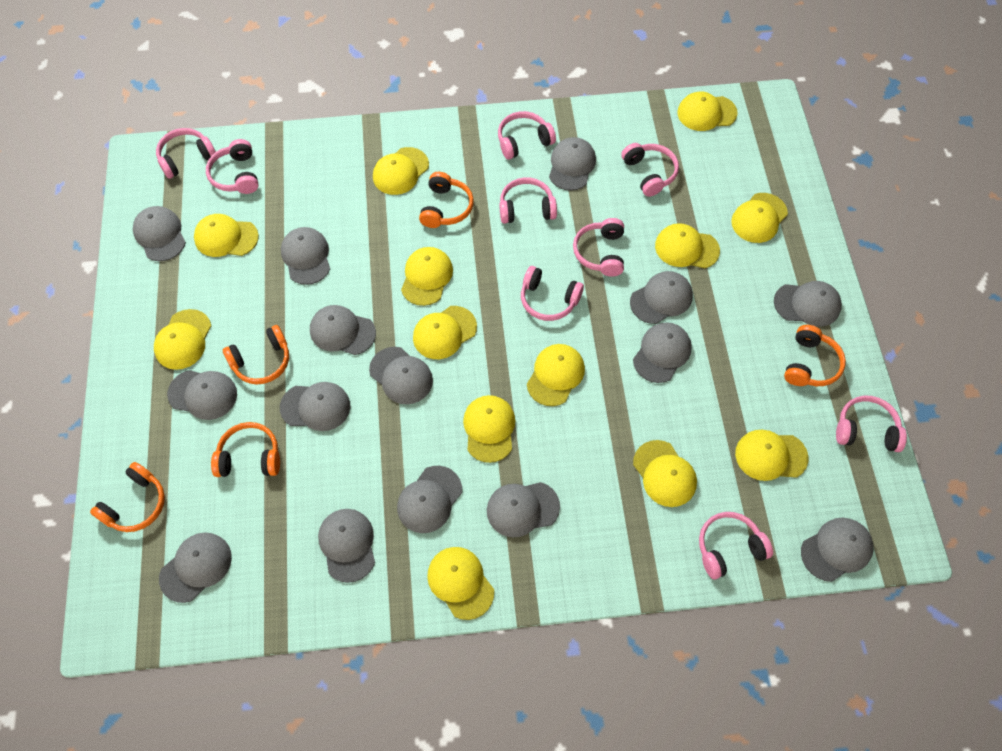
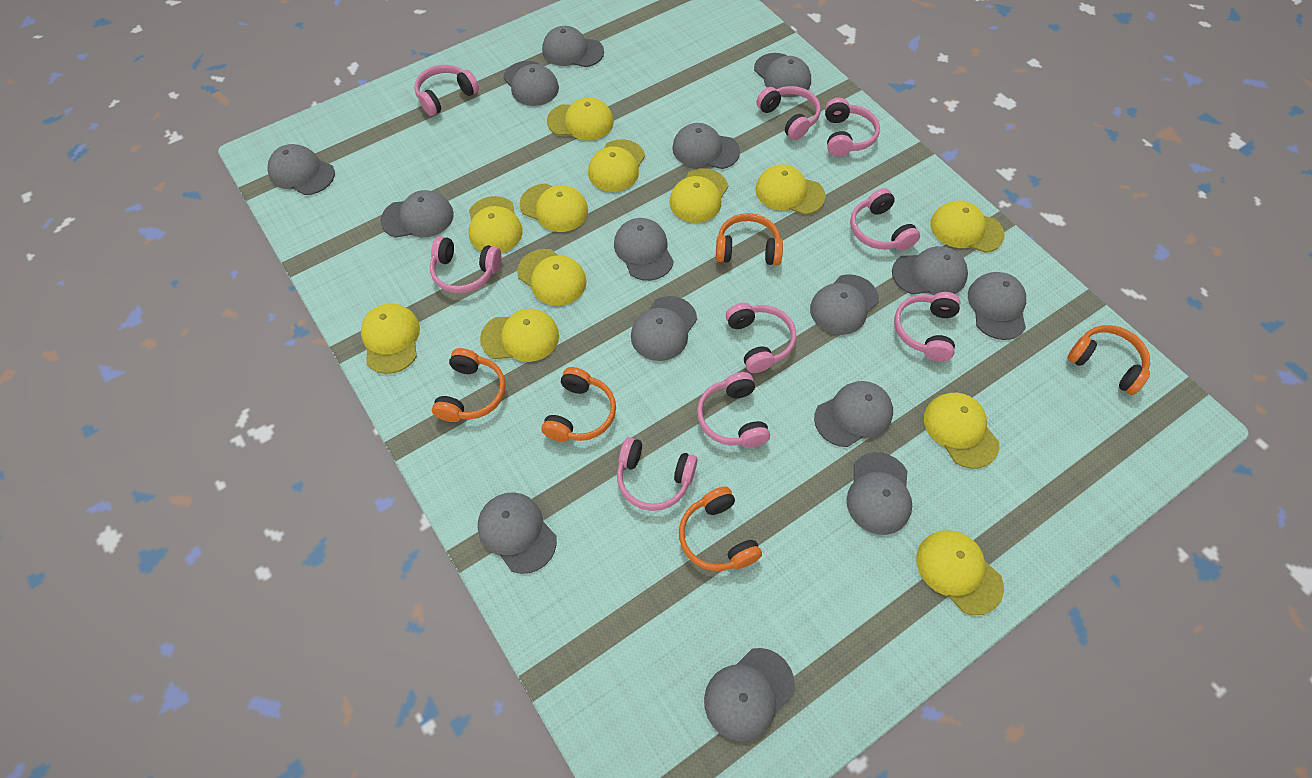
yellow cap: [154,309,211,370] [194,214,259,257] [373,147,429,195] [401,247,453,306] [413,306,477,359] [427,547,494,620] [463,395,515,463] [527,344,585,406] [633,440,697,507] [655,223,720,268] [677,91,738,131] [731,193,788,243] [735,430,809,481] = 13 -> [361,303,420,374] [469,196,523,253] [480,309,559,362] [517,249,587,306] [520,183,588,232] [547,97,614,140] [588,139,645,192] [669,168,728,223] [755,164,826,215] [916,530,1004,615] [924,393,999,469] [930,201,1005,253] = 12

